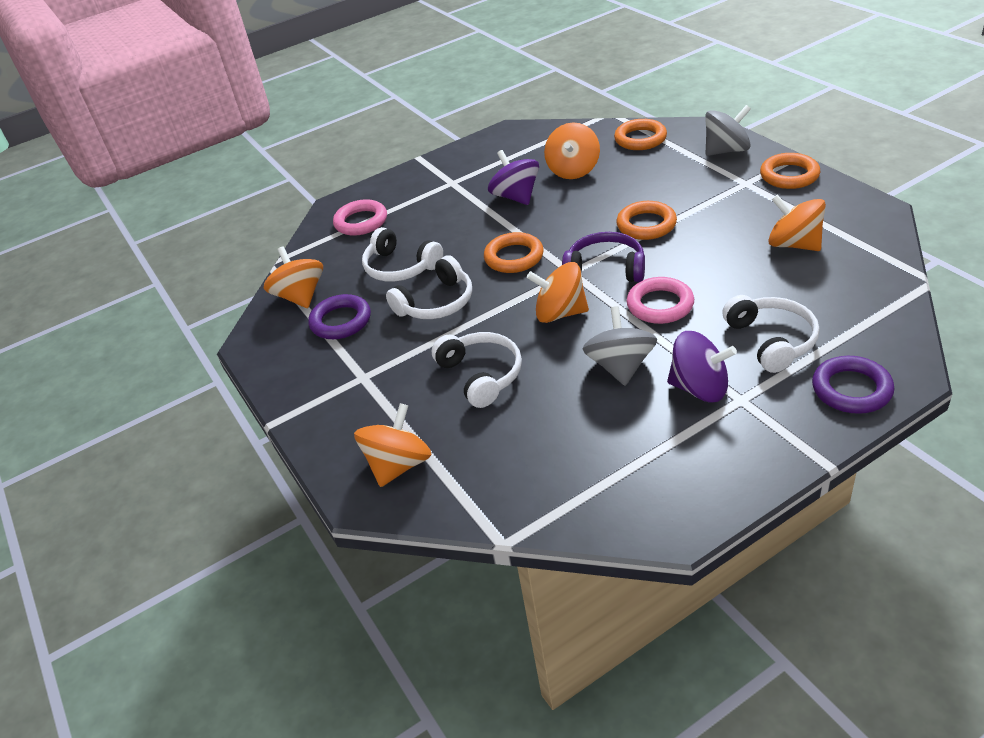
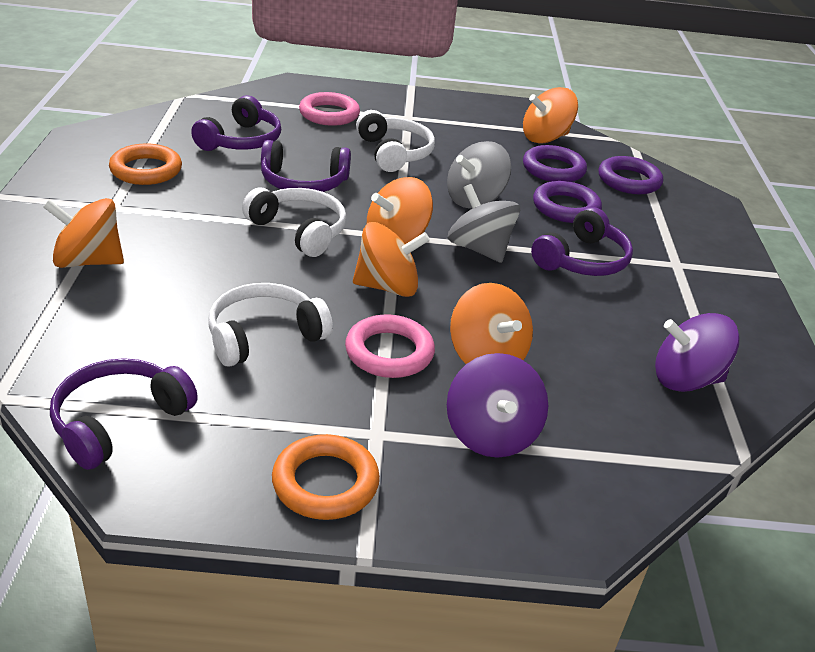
orange ring: [484,232,544,273] [614,119,667,150] [616,201,677,240] [760,153,821,189] = 4 -> [109,144,182,185] [272,434,380,520] = 2
purple headphones: [562,232,645,282] = 1 -> [50,358,198,470] [191,95,281,151] [261,140,351,192] [531,207,633,276] = 4
purple ring: [308,294,371,339] [812,356,895,414] = 2 -> [523,145,587,182] [533,181,602,223] [598,156,663,194] = 3
white headphones: [362,227,443,282] [386,255,472,319] [432,332,522,408] [722,295,820,373] = 4 -> [208,283,333,367] [242,188,347,257] [356,110,435,172] = 3

